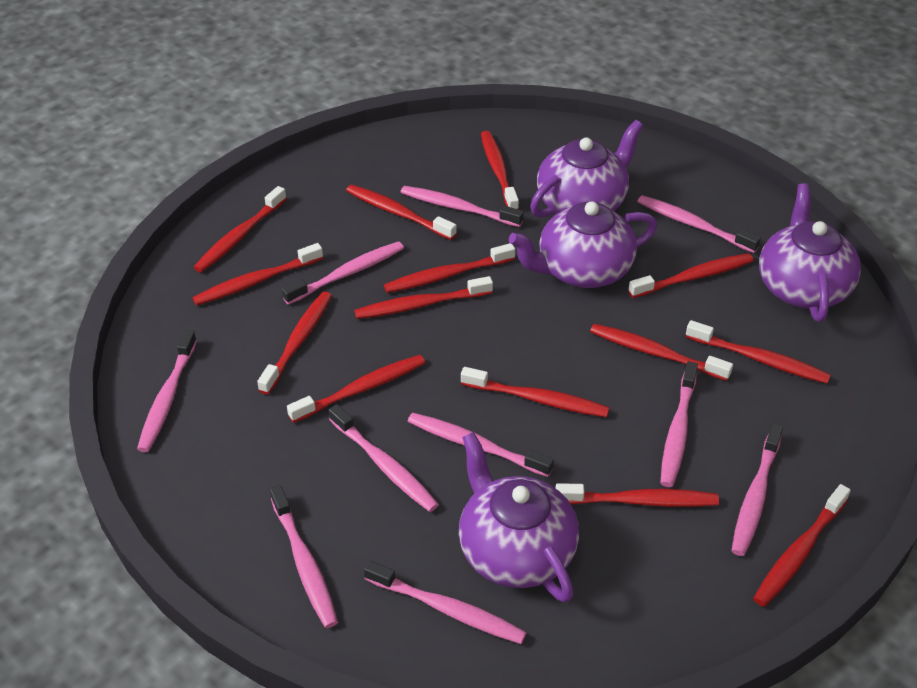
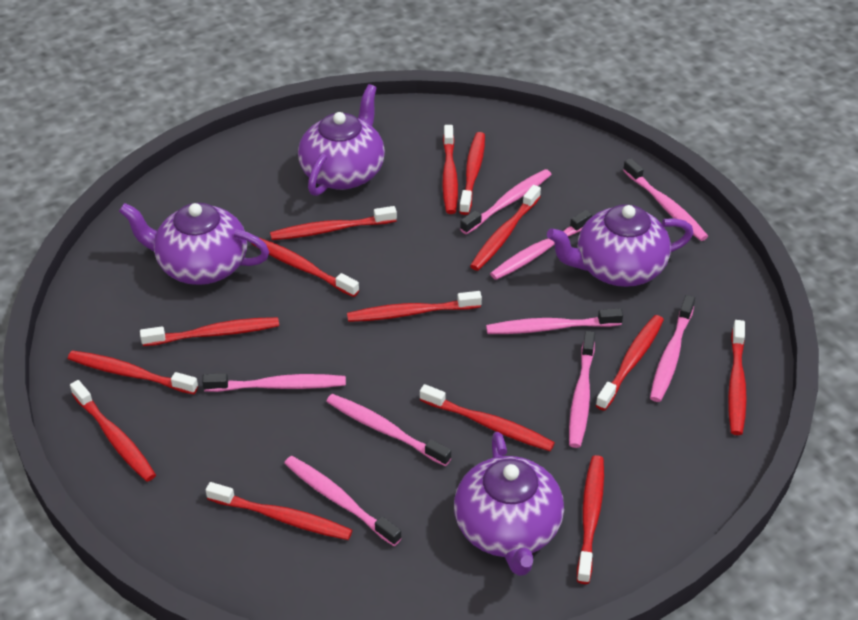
pink toothbrush: [137,330,197,452] [270,485,338,628] [282,241,404,305] [329,404,439,512] [364,561,527,644] [401,186,524,227] [408,413,554,477] [637,195,761,253] [660,361,698,487] [731,423,783,556] = 10 -> [202,373,346,392] [284,456,402,546] [326,394,451,466] [460,169,552,234] [486,308,623,334] [490,210,592,280] [569,331,595,448] [623,158,708,241] [650,295,695,402] = 9

